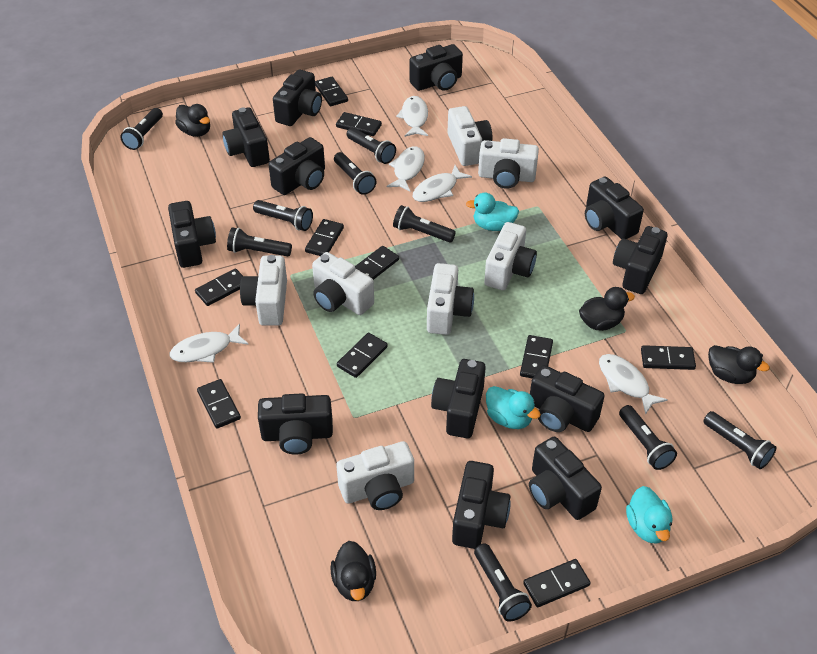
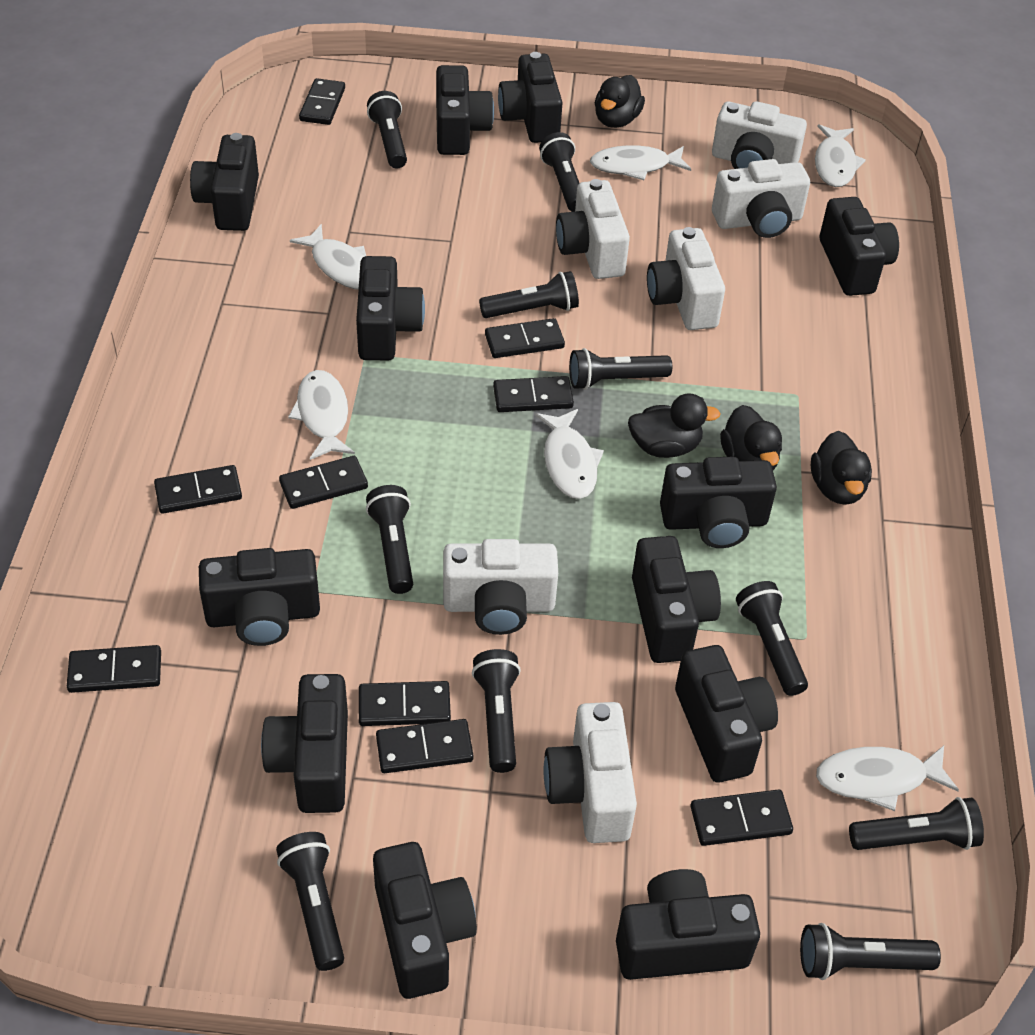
black domino: [195,268,243,306] [197,379,241,428] [305,219,344,256] [315,77,348,106] [336,112,382,136] [337,333,388,378] [355,246,399,280] [520,335,553,379] [523,559,590,607] [641,345,696,370] = 10 -> [67,645,161,693] [154,465,242,514] [279,456,368,509] [299,78,345,125] [359,681,451,726] [376,719,474,773] [485,318,565,358] [493,376,574,412] [690,789,793,846] = 9
black flashlight: [120,108,163,150] [227,227,292,256] [253,200,313,231] [334,152,376,195] [347,127,396,164] [393,205,456,243] [474,543,532,622] [619,405,677,470] [703,411,776,469] = 9 -> [276,832,344,971] [366,485,413,594] [367,91,407,169] [472,649,521,773] [479,271,579,318] [539,132,579,212] [569,348,672,390] [736,581,808,696] [800,923,941,980] [849,797,984,850] = 10
turquoise duck: [466,193,519,231] [486,386,541,429] [626,486,673,543] = 3 -> none = 0
white camera: [240,255,287,325] [312,252,374,315] [336,441,414,510] [427,263,474,335] [447,106,492,166] [478,138,539,189] [484,222,537,290] = 7 -> [443,539,558,635] [544,702,637,843] [556,179,630,279] [647,227,725,330] [712,101,807,169] [712,159,810,238] = 6
white fish: [169,324,249,363] [386,146,425,192] [396,96,428,137] [413,165,472,202] [599,354,668,415] = 5 -> [288,370,355,460] [290,224,366,290] [535,409,604,499] [590,145,691,180] [815,124,866,187] [816,745,959,811] = 6

